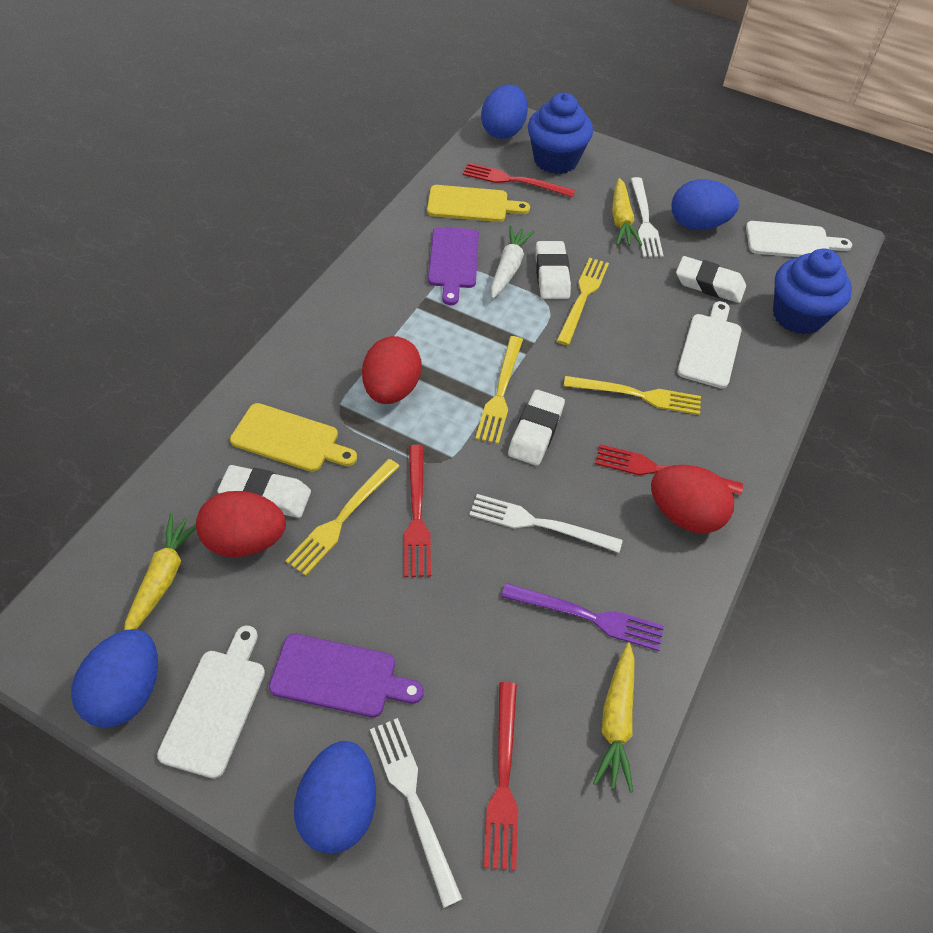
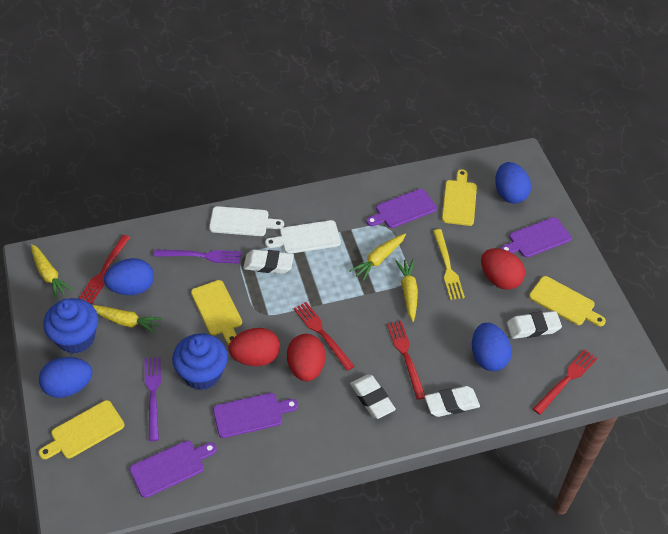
purple cutting board: [269,634,424,717] [428,227,479,305] = 2 -> [130,441,217,498] [213,393,298,438] [366,189,437,228] [500,217,572,258] = 4
purple fork: [502,583,664,651] = 1 -> [145,357,161,441] [154,250,241,264] = 2
white carrot: [491,225,535,299] = 1 -> none = 0
white cutting board: [157,625,265,778] [677,301,742,388] [746,221,852,257] = 3 -> [209,206,284,236] [265,220,341,254] = 2
white fork: [370,718,462,908] [469,494,623,553] [631,177,664,257] = 3 -> none = 0
yellow carrot: [124,514,196,630] [593,642,635,792] [612,178,643,246] = 3 -> [31,244,73,299] [92,305,163,334] [349,233,406,281] [395,259,418,322] = 4
yellow cutting board: [230,403,357,472] [427,185,530,222] = 2 -> [39,400,124,459] [191,280,242,344] [442,169,477,226] [529,276,606,326] = 4
yellow fork: [285,459,400,576] [475,336,523,444] [557,257,609,345] [564,376,701,415] = 4 -> [433,229,465,300] = 1

